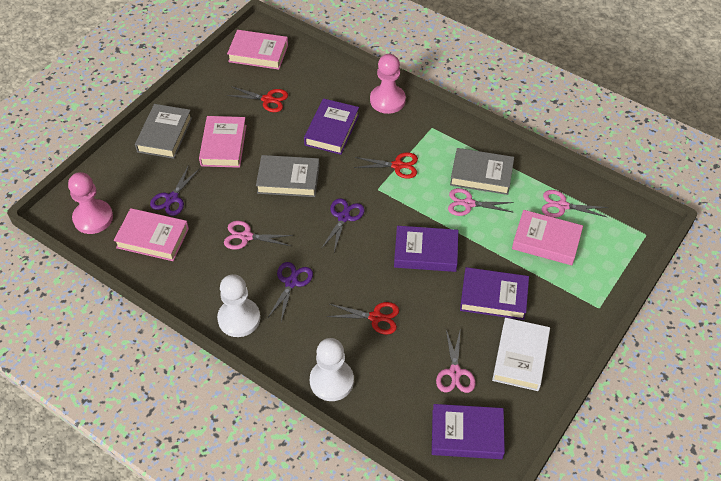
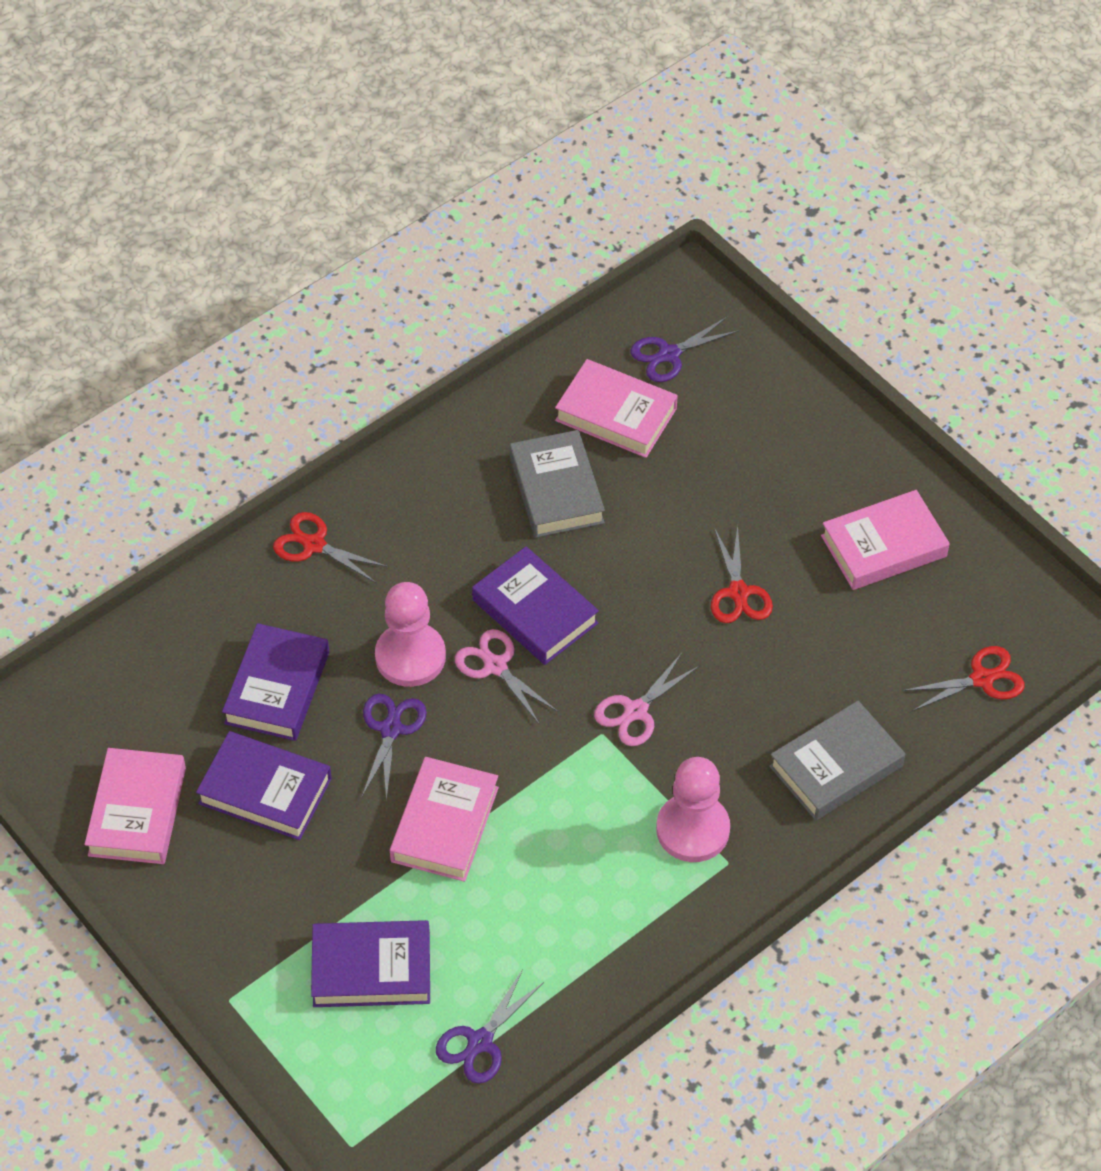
grey book: [135,104,192,159] [256,155,320,197] [450,148,514,195] = 3 -> [510,430,605,538] [769,701,905,820] = 2
pink scissors: [224,221,293,250] [436,328,476,393] [448,188,514,216] [542,190,608,217] = 4 -> [455,629,558,724] [594,653,700,746] = 2
white book: [492,318,550,391] = 1 -> none = 0
white pawn: [217,274,260,337] [310,338,354,401] = 2 -> none = 0

